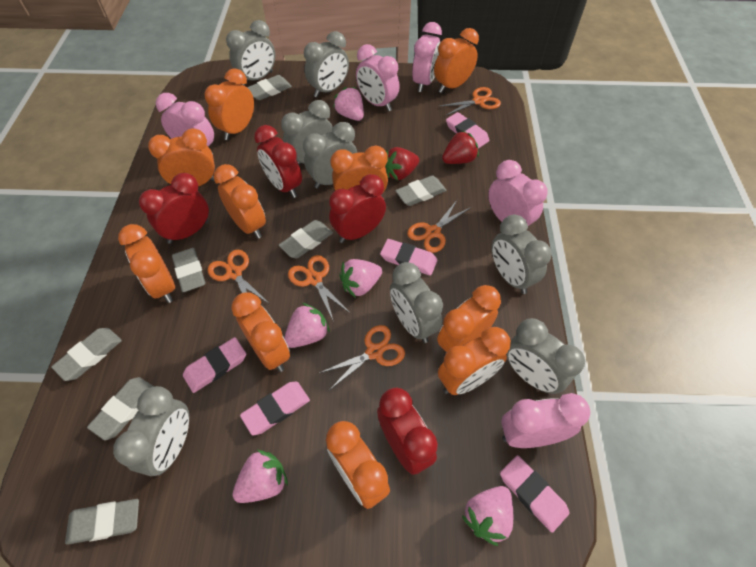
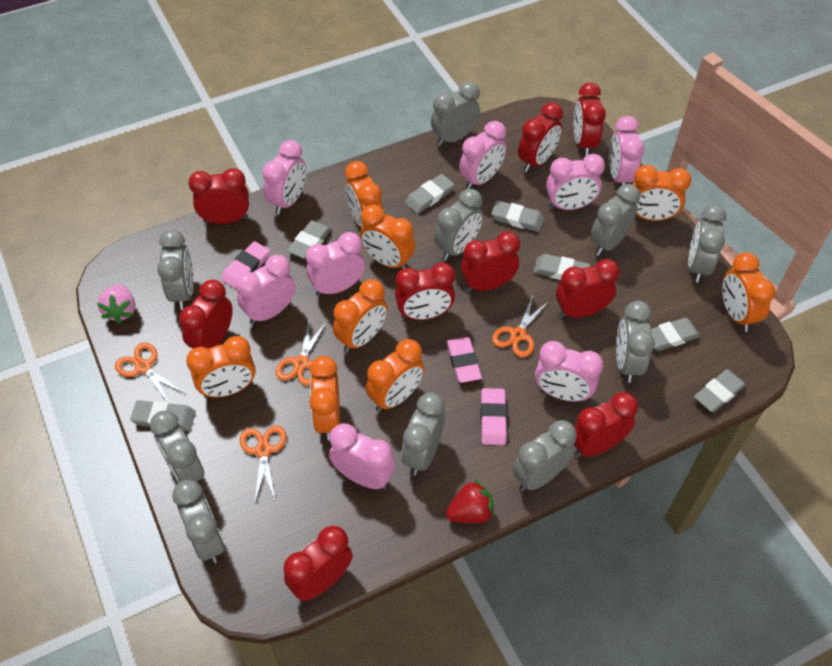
grey clock: [113,386,189,476] [226,20,275,85] [281,100,333,165] [303,122,357,189] [304,31,349,97] [390,262,443,343] [492,215,552,294] [506,318,585,394] = 8 -> [150,411,205,483] [157,230,193,310] [172,480,225,563] [401,393,445,475] [431,82,480,146] [435,189,483,261] [513,420,577,492] [591,184,640,256] [616,301,655,383] [688,204,726,282] = 10
orange clock: [118,224,175,303] [148,128,215,186] [205,68,254,140] [214,164,266,239] [231,292,290,372] [326,421,390,509] [331,146,388,196] [434,28,479,93] [437,285,501,357] [438,327,511,395] = 10 -> [186,336,256,398] [309,356,340,440] [333,279,388,353] [345,161,383,228] [360,205,415,269] [366,339,424,412] [632,165,691,221] [722,252,775,332] = 8
orange scissors: [207,250,270,304] [288,255,350,322] [319,325,405,389] [407,200,471,253] [440,87,501,116] = 5 -> [115,342,184,402] [240,426,286,502] [276,321,327,386] [492,295,550,357] = 4
pink clock: [156,93,214,154] [356,44,400,112] [412,22,442,92] [488,160,548,226] [501,393,590,448] = 5 -> [236,255,295,325] [262,140,306,215] [306,232,365,296] [329,423,395,489] [459,121,506,189] [535,341,603,401] [546,154,605,210] [609,116,644,186] = 8
pink eraser: [183,337,246,393] [240,382,310,435] [380,239,438,276] [446,112,489,148] [500,455,569,533] = 5 -> [221,241,270,289] [446,337,482,383] [480,388,507,445] = 3
pink strawberry: [233,450,288,503] [284,303,330,348] [333,87,364,121] [339,259,382,298] [462,486,513,546] = 5 -> [97,284,136,324] = 1
red clock: [139,173,209,244] [254,125,302,198] [329,174,386,243] [377,388,438,475] = 4 -> [179,280,232,349] [188,168,249,224] [283,526,353,601] [395,263,455,320] [461,231,520,292] [518,102,563,172] [556,259,619,318] [574,83,606,157] [574,392,638,457] = 9
red strawberry: [385,147,419,180] [442,131,479,164] = 2 -> [446,480,494,523] = 1

